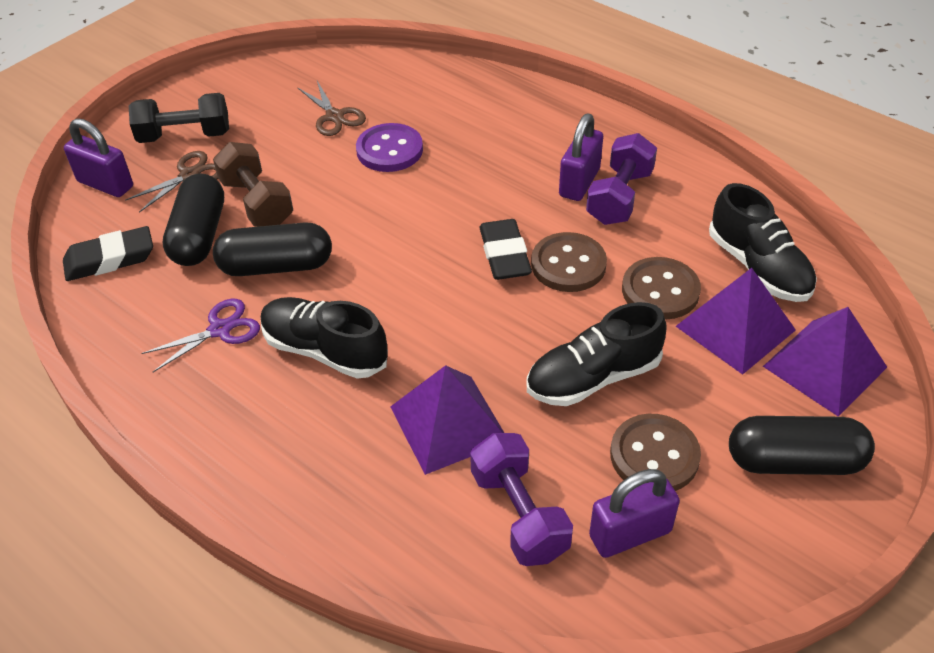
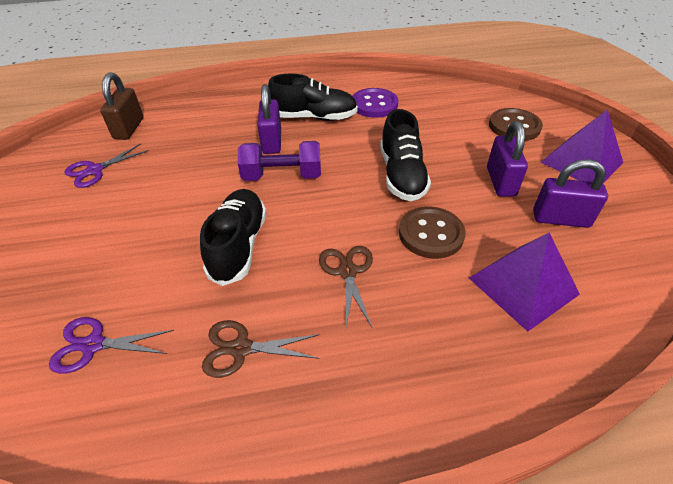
black capsule: [163,173,224,266] [213,222,332,276] [729,416,875,475] = 3 -> none = 0
black dumbbell: [129,93,229,143] = 1 -> none = 0
black eraser: [63,226,153,281] [480,219,532,280] = 2 -> none = 0
brown button: [531,232,607,292] [610,414,701,491] [622,257,701,320] = 3 -> [399,207,465,259] [489,108,543,141] = 2
brown dumbbell: [213,142,293,227] = 1 -> none = 0
brown padlock: none = 0 -> [100,72,143,140] = 1
purple dumbbell: [470,433,573,566] [586,133,657,225] = 2 -> [238,141,321,181] = 1
purple pyramid: [390,365,504,475] [676,268,796,375] [763,307,887,417] = 3 -> [469,232,580,332] [541,109,623,183] = 2
purple scissors: [141,299,260,372] = 1 -> [49,317,174,374] [64,143,149,188] = 2

